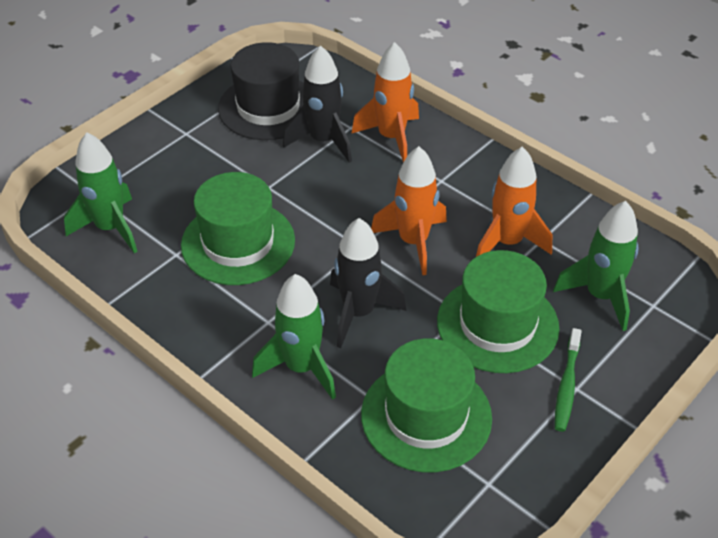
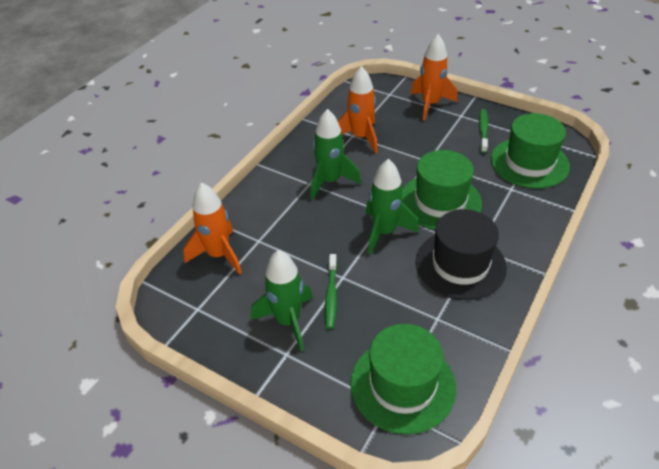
black rocket: [283,45,352,163] [330,218,406,348] = 2 -> none = 0
green toothbrush: [555,328,582,432] = 1 -> [325,254,337,329] [479,109,488,153] = 2

